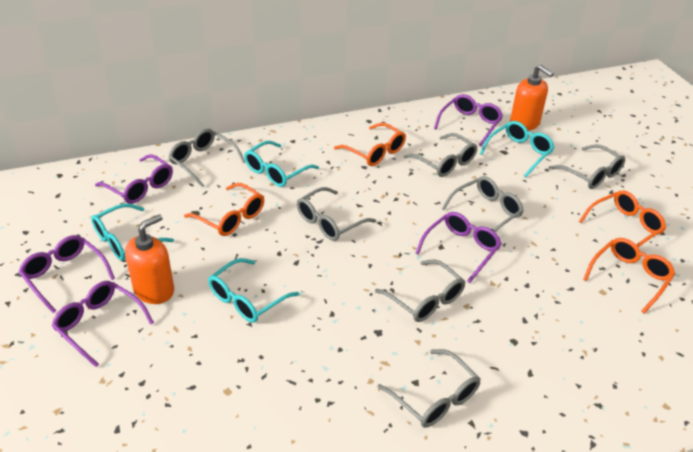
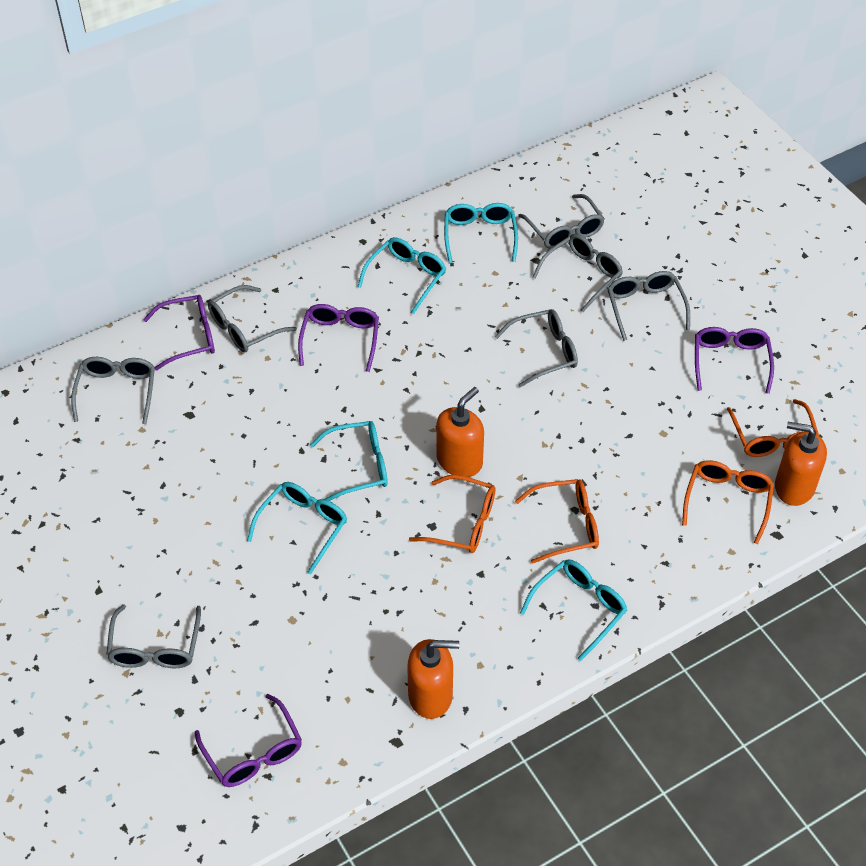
orange soap dispenser: [125,214,174,304] [510,65,554,131] = 2 -> [407,639,459,719] [436,387,484,477] [775,422,827,506] = 3
purple glasses: [19,235,115,313] [52,281,154,367] [95,154,173,204] [415,212,502,283] [434,94,503,146] = 5 -> [143,295,215,370] [195,694,302,787] [298,304,379,372] [695,327,774,394] = 4
turquoise glasses: [91,204,174,261] [208,258,299,323] [244,141,319,187] [480,121,555,177] = 4 -> [247,482,347,574] [310,421,388,501] [357,237,446,314] [444,203,518,263] [520,559,627,661] = 5

